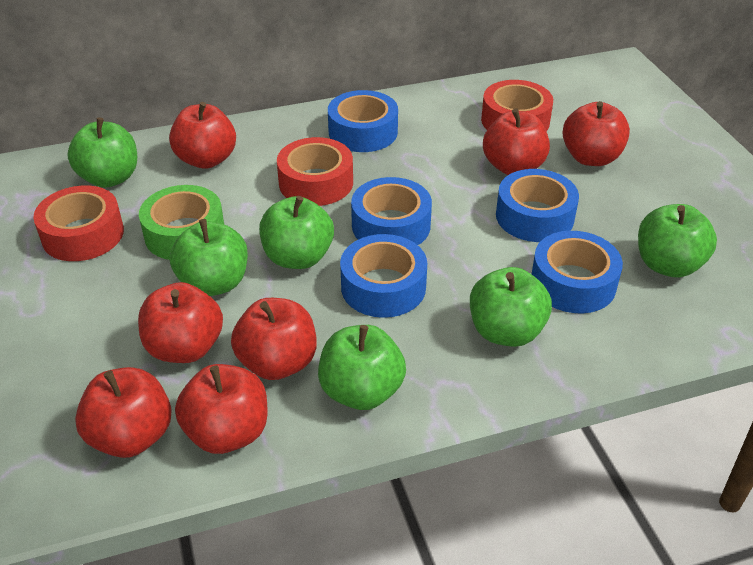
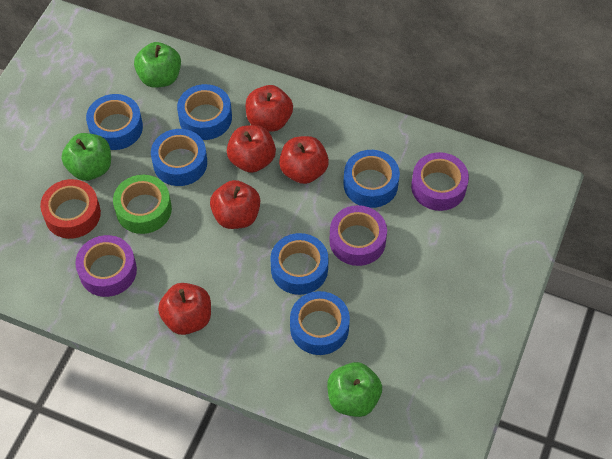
blue tape: [328,90,398,152] [340,234,427,318] [351,177,432,245] [496,169,579,242] [532,231,623,313] = 5 -> [86,94,143,150] [151,129,207,186] [177,84,232,140] [270,233,329,295] [290,291,350,355] [343,150,400,208] = 6
green apple: [67,117,137,188] [170,219,248,296] [259,196,334,269] [318,325,406,410] [470,267,552,347] [638,204,717,277] = 6 -> [62,133,111,181] [134,42,181,88] [327,362,382,417] = 3
purple tape: none = 0 -> [75,235,137,297] [329,205,387,266] [411,152,469,211] = 3
red apple: [75,367,172,458] [138,282,223,363] [169,102,236,169] [175,364,268,454] [231,298,316,380] [483,108,550,175] [563,101,630,166] = 7 -> [158,283,211,335] [210,180,260,229] [227,125,276,173] [245,85,293,132] [279,136,329,184] = 5
red tape: [33,186,124,261] [277,137,353,206] [481,80,553,131] = 3 -> [40,179,101,239] = 1

